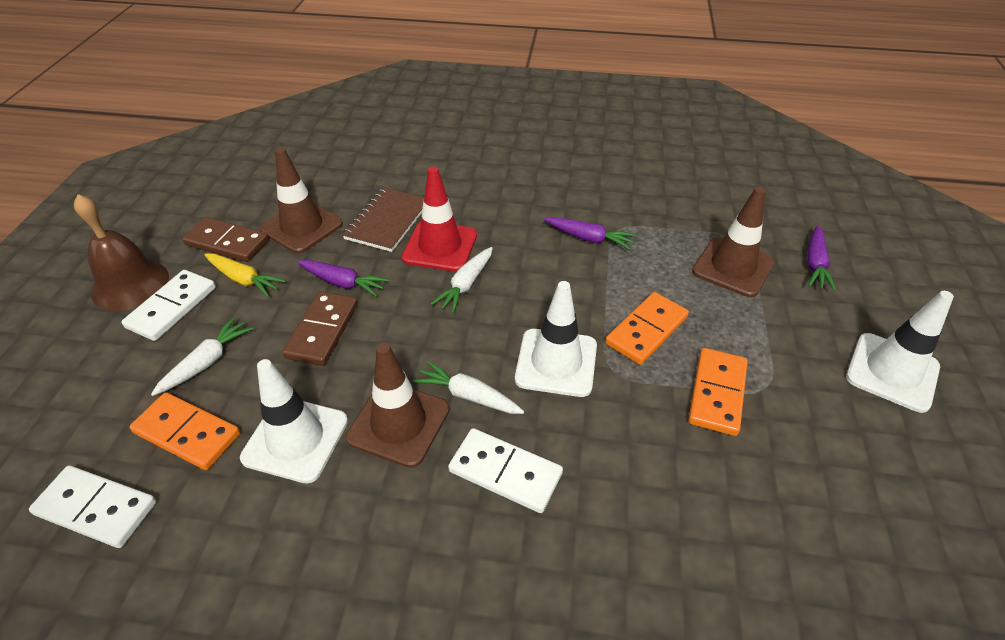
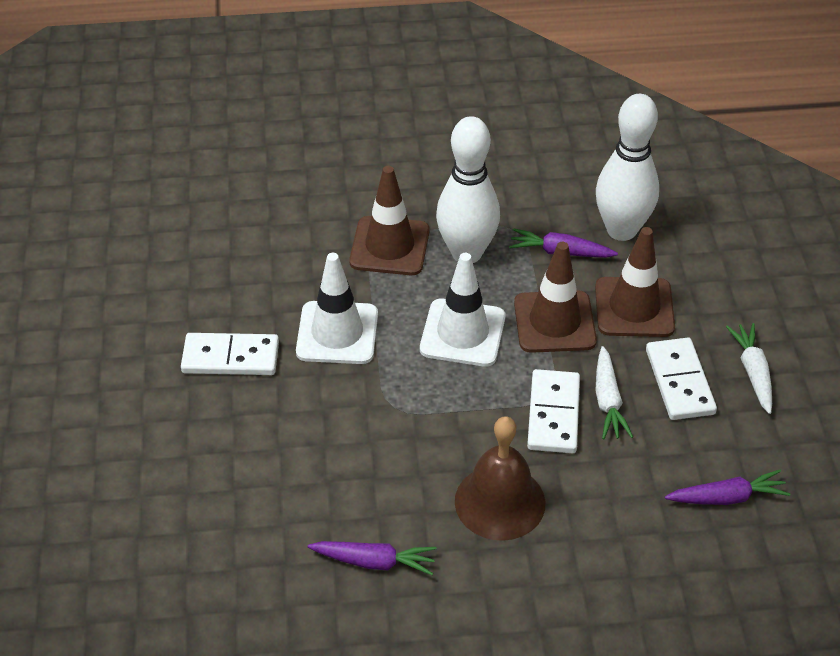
brown domino: [182,217,269,262] [282,291,358,366] = 2 -> none = 0
brown notebook: [342,188,424,252] = 1 -> none = 0
orange domino: [129,392,240,470] [605,292,689,365] [688,348,748,436] = 3 -> none = 0
red traffic cone: [402,167,477,272] = 1 -> none = 0
white bowling pin: none = 0 -> [436,116,500,263] [596,94,659,241] = 2
white carrot: [151,317,253,396] [413,360,524,414] [431,247,493,313] = 3 -> [596,346,633,439] [726,323,772,414] = 2
white traffic cone: [240,359,348,484] [515,281,597,397] [846,291,954,413] = 3 -> [296,253,378,364] [420,253,506,367] = 2
yellow carrot: [204,254,286,297] = 1 -> none = 0

